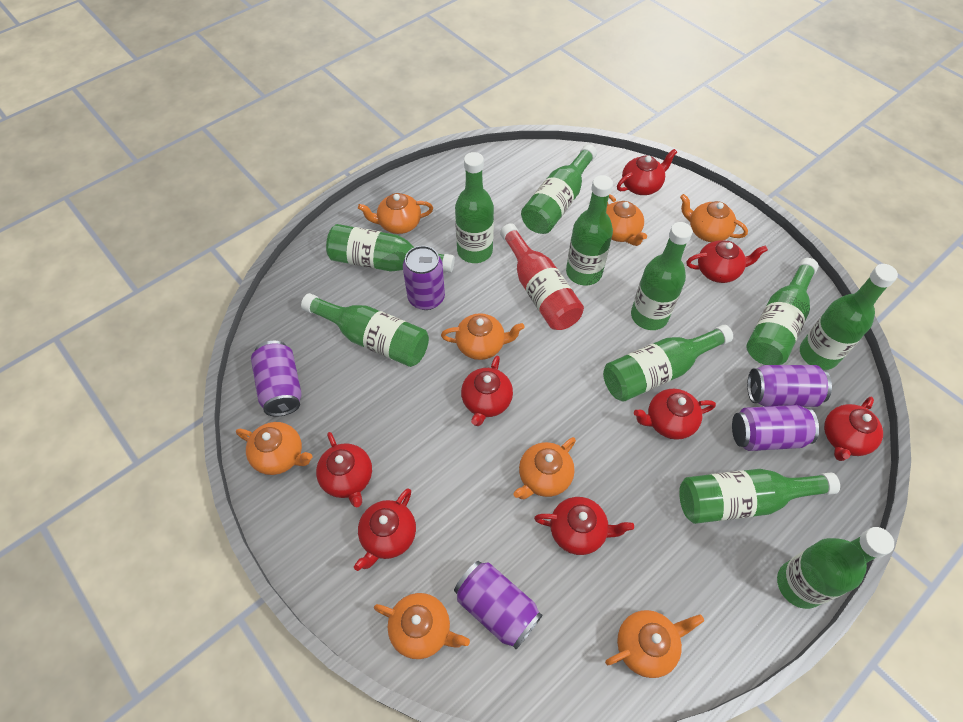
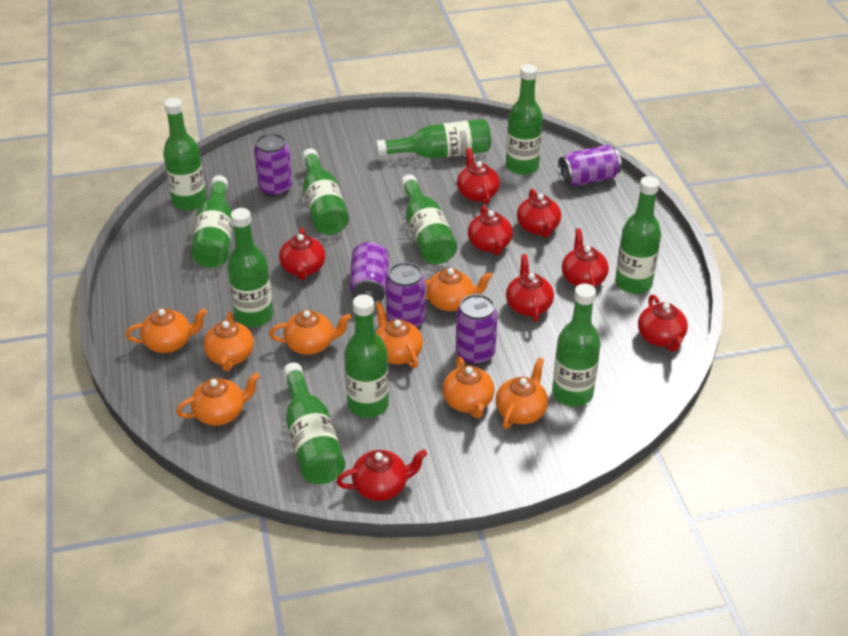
red bottle: [500,223,584,330] = 1 -> none = 0

